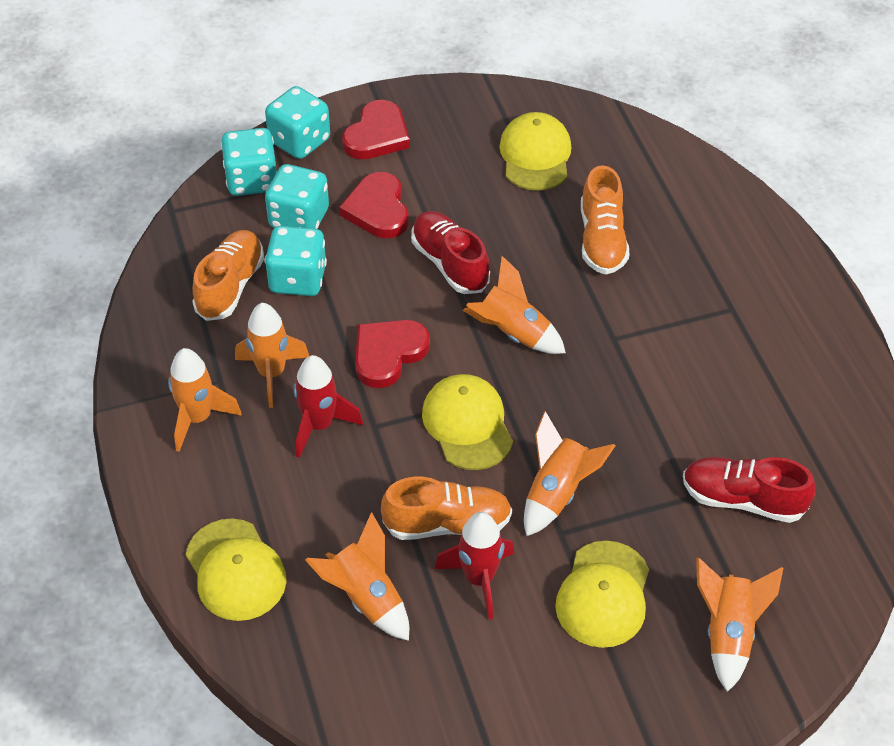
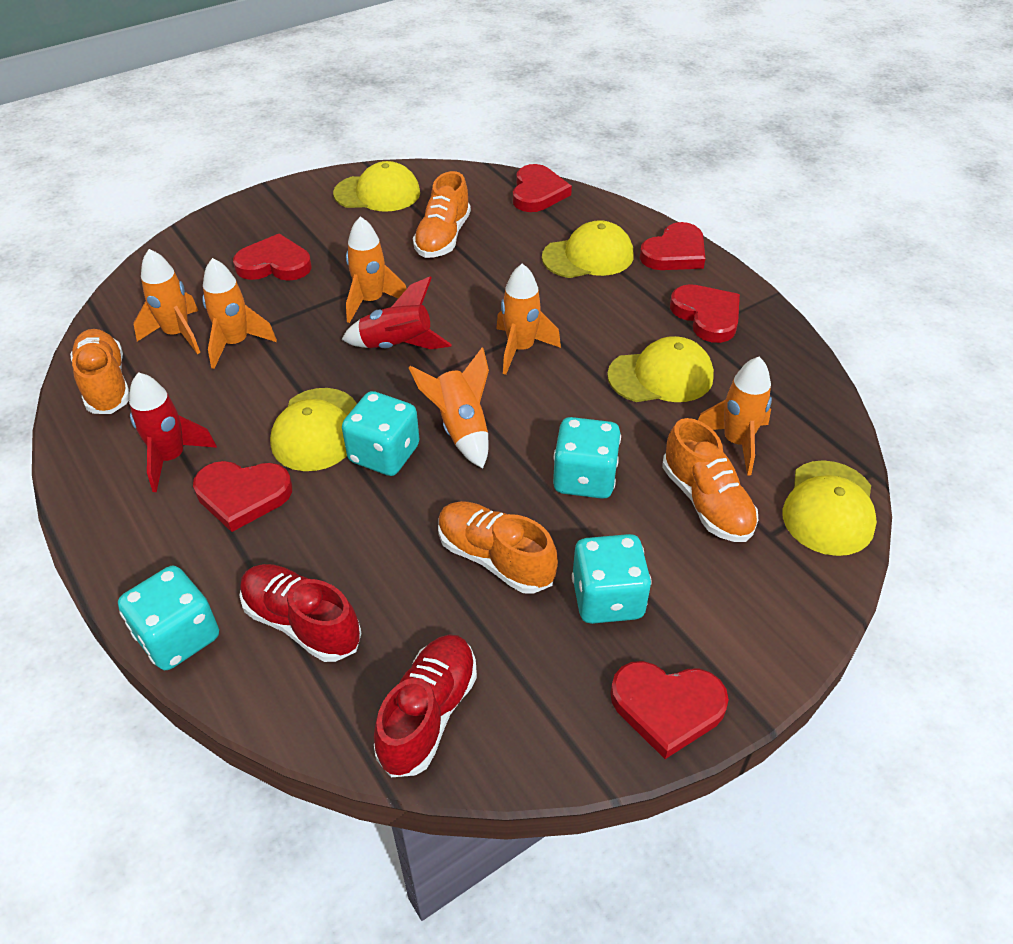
orange shoe: [192,230,264,321] [381,477,512,540] [581,165,629,275] = 3 -> [70,329,130,414] [413,171,471,258] [438,501,558,594] [662,418,758,542] = 4
red heart: [339,172,409,238] [342,100,410,160] [355,320,430,388] = 3 -> [193,461,292,532] [233,234,312,281] [513,164,572,212] [610,661,729,759] [640,222,705,270] [670,284,740,343] = 6
yellow cap: [186,518,286,621] [422,374,513,470] [499,112,571,191] [555,541,649,648] = 4 -> [270,388,357,471] [333,161,420,212] [542,220,633,278] [607,336,714,402] [782,460,877,556] = 5

